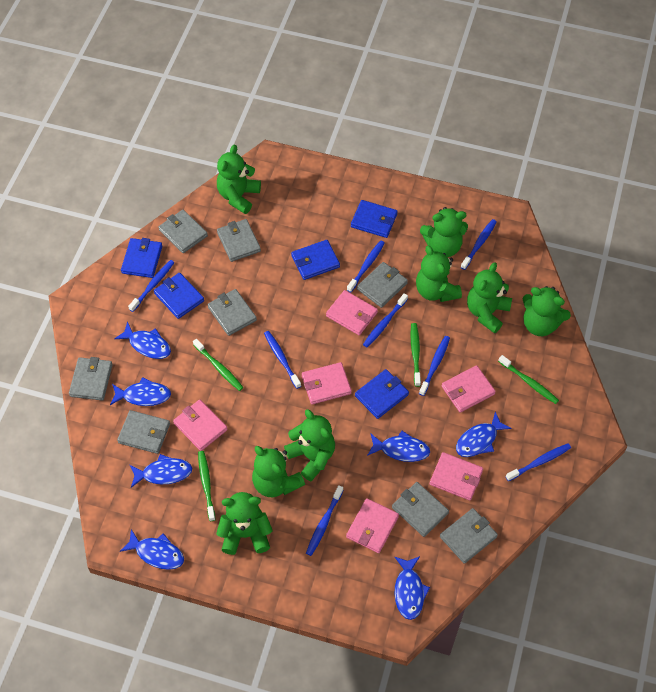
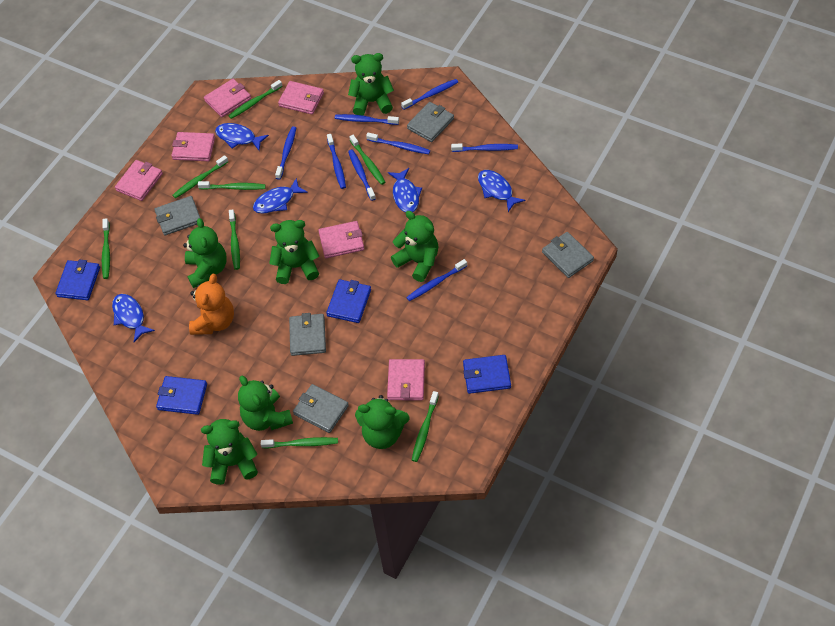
blue fish: [110,377,171,406] [114,322,171,359] [120,529,184,570] [130,454,192,488] [367,431,430,462] [395,556,430,620] [456,412,512,457] = 7 -> [112,294,155,342] [215,123,269,151] [253,178,308,214] [388,168,422,212] [478,170,525,212] = 5
blue wallet: [121,238,162,278] [154,273,204,319] [291,240,340,280] [351,200,398,238] [355,369,409,419] = 5 -> [55,259,100,300] [156,376,207,415] [326,279,371,323] [463,355,511,394] = 4
green teddy bear: [216,492,273,555] [217,145,261,214] [252,446,305,497] [284,409,335,481] [416,245,462,302] [420,207,468,257] [467,262,512,333] [523,286,571,336] = 8 -> [183,218,227,288] [201,419,258,485] [238,376,293,431] [269,220,319,284] [348,53,394,116] [355,395,409,449] [391,211,438,282] = 7
green toothbrush: [193,339,244,391] [198,451,216,521] [411,323,421,387] [498,355,559,404] = 4 -> [102,218,110,279] [172,155,228,199] [198,181,266,190] [228,80,283,119] [229,209,240,270] [261,437,338,448] [349,135,385,185] [412,391,439,462] = 8
grey wallet: [69,357,113,401] [117,410,170,454] [158,210,208,253] [208,289,257,336] [217,219,261,262] [357,262,408,308] [392,482,449,537] [440,508,498,564] = 8 -> [154,196,200,235] [289,313,326,356] [293,384,349,433] [407,102,454,142] [542,232,594,278] = 5
orange teddy bear: none = 0 -> [189,274,234,335] = 1

